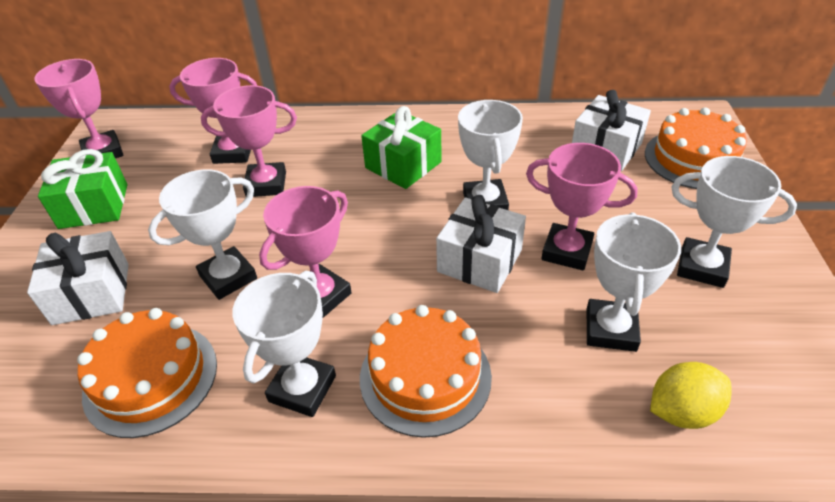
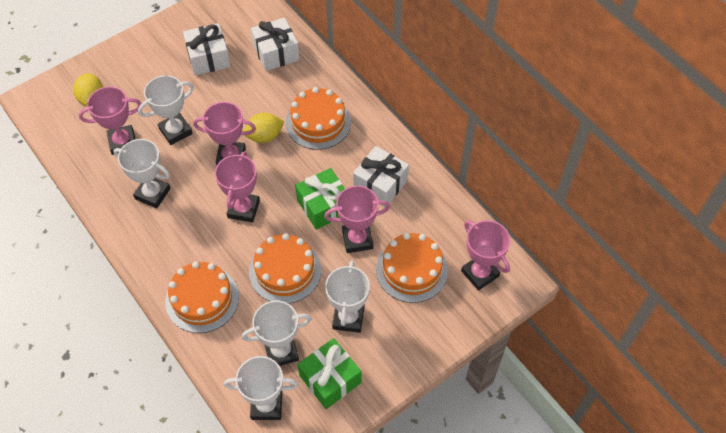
orange cake: [77,308,217,438] [360,305,492,438] [645,107,747,189] = 3 -> [165,261,239,333] [249,233,321,304] [286,87,351,150] [376,233,448,303] = 4
yellow lemon: [650,362,732,429] = 1 -> [73,73,103,107] [243,113,285,143] = 2

